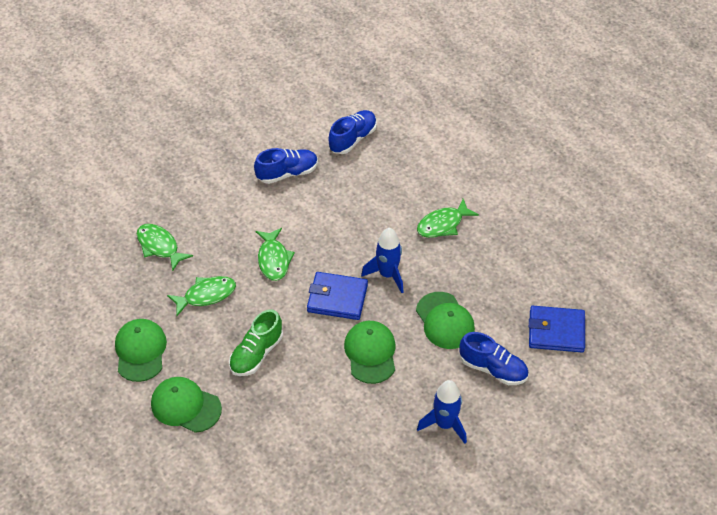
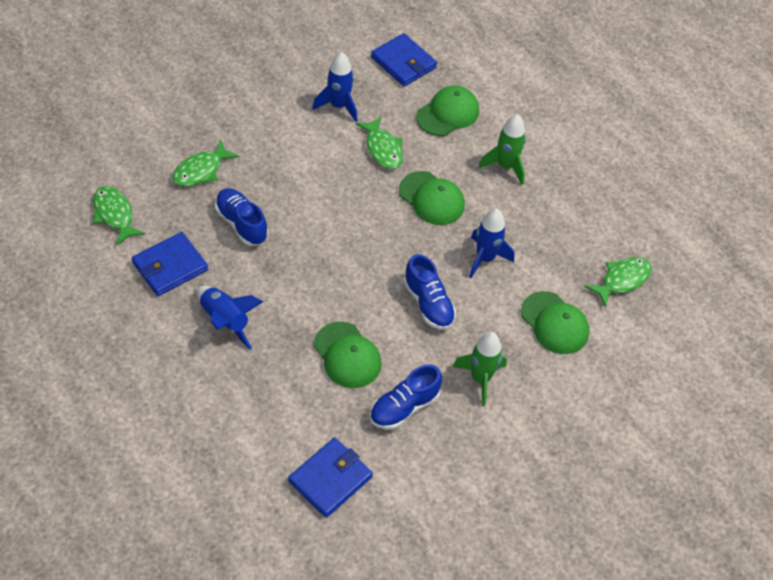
blue rocket: [361,228,404,293] [417,380,467,444] = 2 -> [197,286,263,349] [312,52,358,122] [469,208,514,278] = 3
blue wallet: [307,272,368,320] [529,306,585,352] = 2 -> [132,232,208,296] [288,438,373,518] [371,33,437,86] = 3
green rocket: none = 0 -> [452,332,507,406] [479,114,526,185] = 2
green shoe: [229,309,283,376] = 1 -> none = 0

